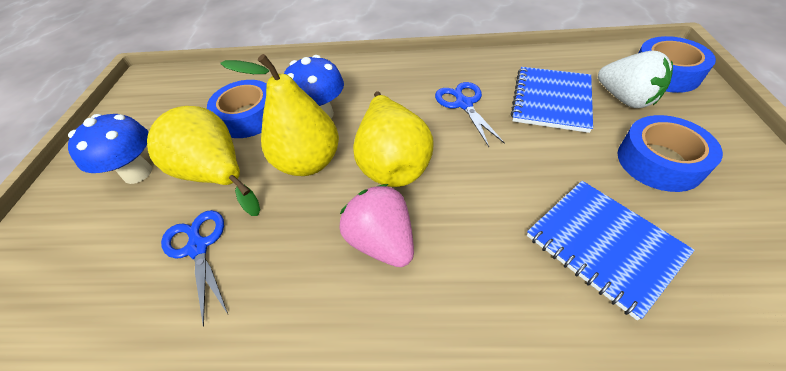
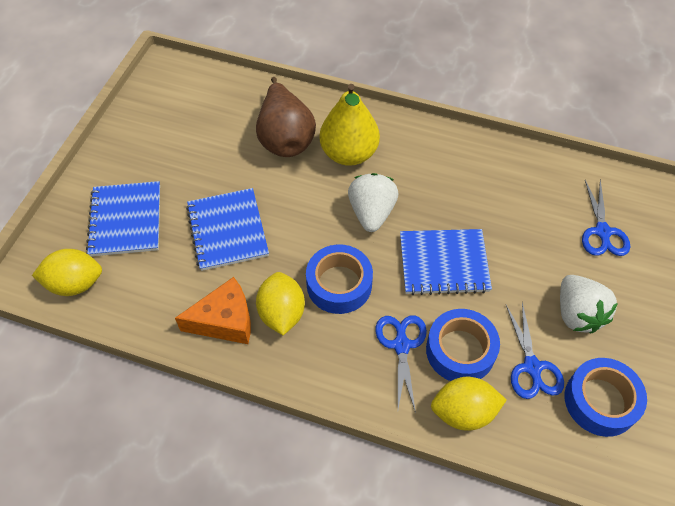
blue mushroom: [68,114,152,184] [284,55,344,118] = 2 -> none = 0
blue notebook: [511,67,593,133] [527,181,695,320] = 2 -> [86,181,160,256] [186,188,269,271] [400,229,492,295] = 3
blue scissors: [161,210,228,327] [435,82,505,147] = 2 -> [375,315,427,413] [506,303,564,399] [582,180,630,256] = 3
brown pear: none = 0 -> [256,77,316,157] = 1
orange cheese: none = 0 -> [175,277,251,344] = 1
pink strawberry: [340,184,414,267] = 1 -> none = 0
white strawberry: [598,51,673,108] = 1 -> [348,173,398,232] [560,275,618,333] = 2
yellow lemon: none = 0 -> [32,249,102,296] [256,272,305,335] [431,377,507,431] = 3
yellow pear: [147,106,260,216] [220,54,339,176] [353,91,434,187] = 3 -> [320,84,380,166] = 1

